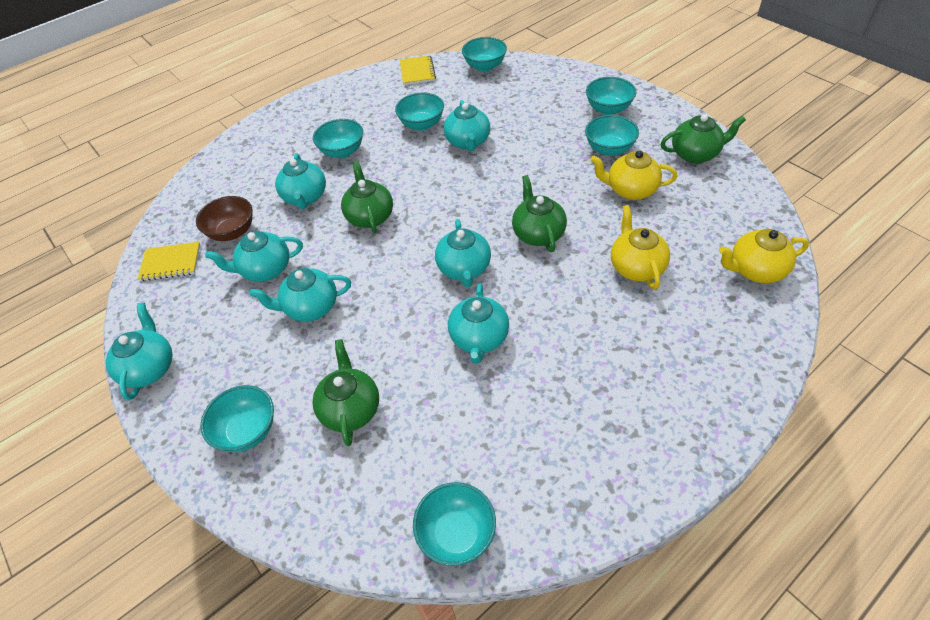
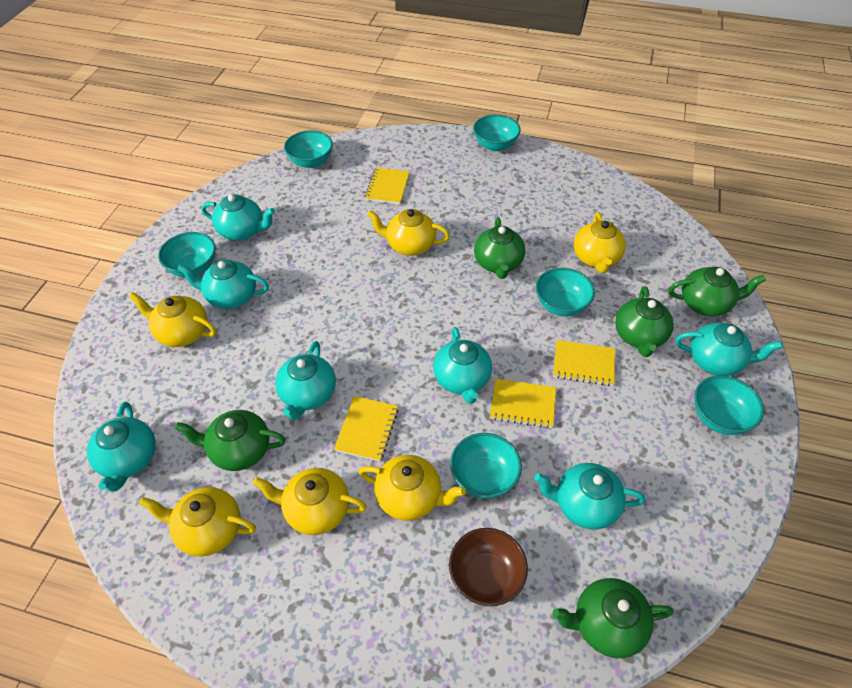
green teapot: [312,339,379,446] [341,161,393,233] [512,175,567,252] [661,114,746,163] = 4 -> [175,410,286,471] [474,217,525,279] [553,578,674,658] [615,286,674,357] [669,267,766,316] = 5
turquoise bowl: [200,385,274,452] [313,119,363,158] [395,92,444,131] [413,482,496,566] [462,37,507,72] [585,115,639,156] [586,77,636,115] = 7 -> [158,232,216,277] [284,130,333,168] [450,433,522,499] [473,115,521,151] [536,268,595,316] [694,375,764,435] = 6
yellow notebook: [138,242,200,281] [400,55,436,85] = 2 -> [334,396,399,461] [365,168,410,204] [490,379,556,428] [553,340,615,386] = 4
yellow teapot: [590,150,677,200] [611,205,670,289] [719,229,809,283] = 3 -> [129,292,216,347] [139,487,256,557] [253,468,367,535] [359,455,466,521] [367,209,450,256] [574,212,626,273] = 6

